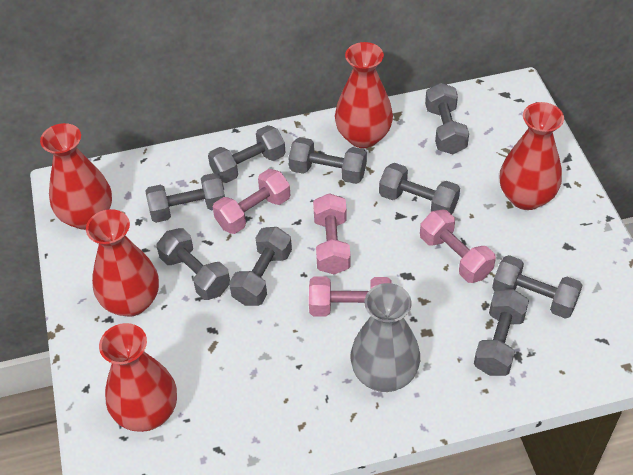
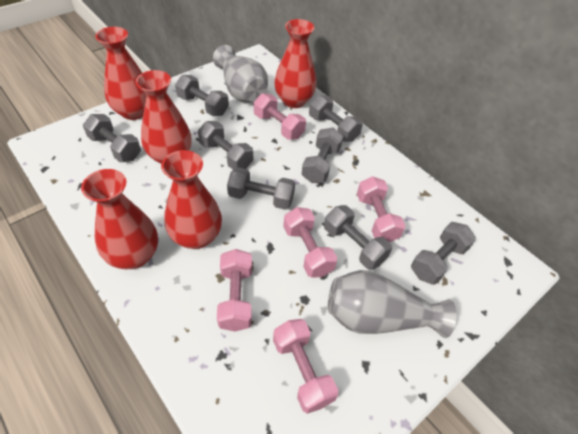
grey dumbbell: [145,173,225,223] [157,228,230,300] [208,125,286,183] [229,227,292,306] [289,137,367,184] [379,163,460,214] [425,83,469,154] [474,289,529,376] [492,255,583,319] = 9 -> [83,114,141,163] [175,75,229,116] [198,121,253,170] [227,167,295,210] [302,128,343,183] [309,95,363,142] [324,205,392,270] [411,222,476,285] = 8
grey vase: [350,283,420,392] = 1 -> [213,45,268,103] [328,270,457,338] = 2
pink dumbbell: [213,169,290,234] [309,276,392,316] [313,193,351,274] [420,210,496,283] = 4 -> [217,249,252,331] [254,93,306,140] [273,319,338,414] [283,207,337,278] [357,176,406,242] = 5

